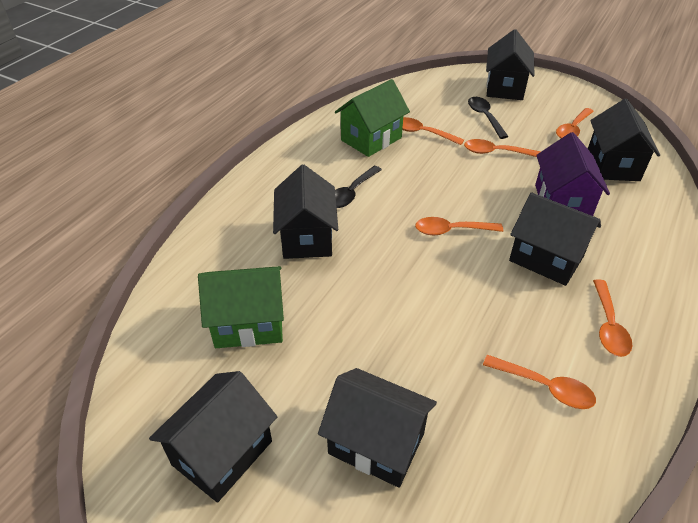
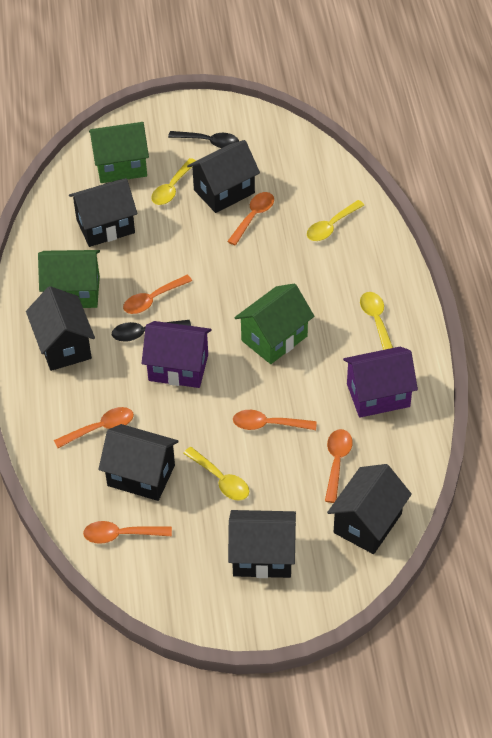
green house: [198,266,284,348] [335,79,410,157] = 2 -> [38,250,100,308] [89,122,149,183] [234,284,314,364] = 3
purple house: [535,132,610,216] = 1 -> [142,321,212,388] [343,347,418,418] = 2
yellow spoon: none = 0 -> [151,158,196,205] [183,447,249,501] [307,200,364,241] [360,292,393,350] = 4

